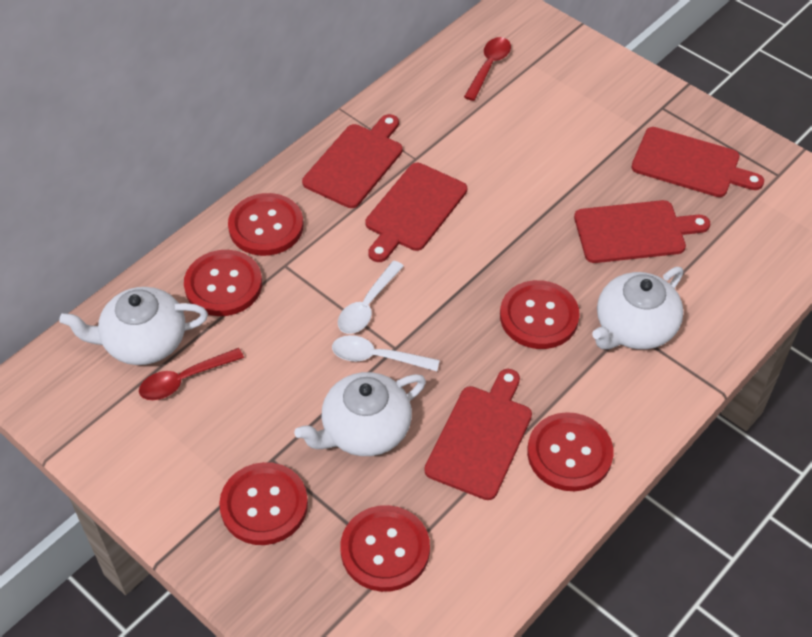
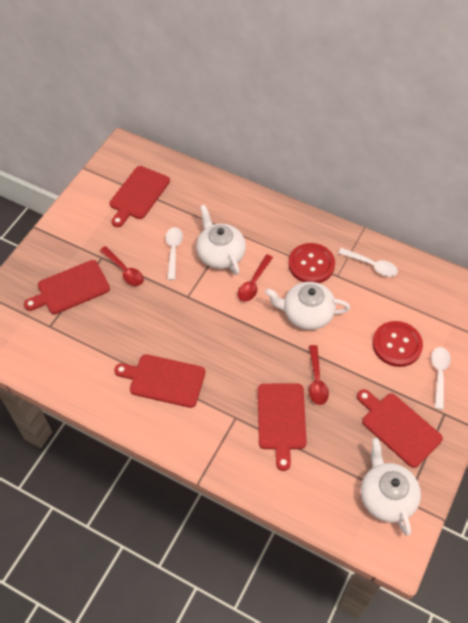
red button: [184,250,262,316] [219,462,308,545] [228,193,303,256] [340,505,430,592] [500,280,580,349] [527,412,614,491] = 6 -> [288,243,335,283] [372,321,423,367] = 2
red spoon: [139,348,244,400] [464,37,511,101] = 2 -> [100,246,144,286] [238,254,273,302] [309,345,329,405] = 3
white spoon: [332,335,440,371] [338,261,404,334] = 2 -> [165,227,183,280] [338,248,398,277] [431,347,451,410] = 3

